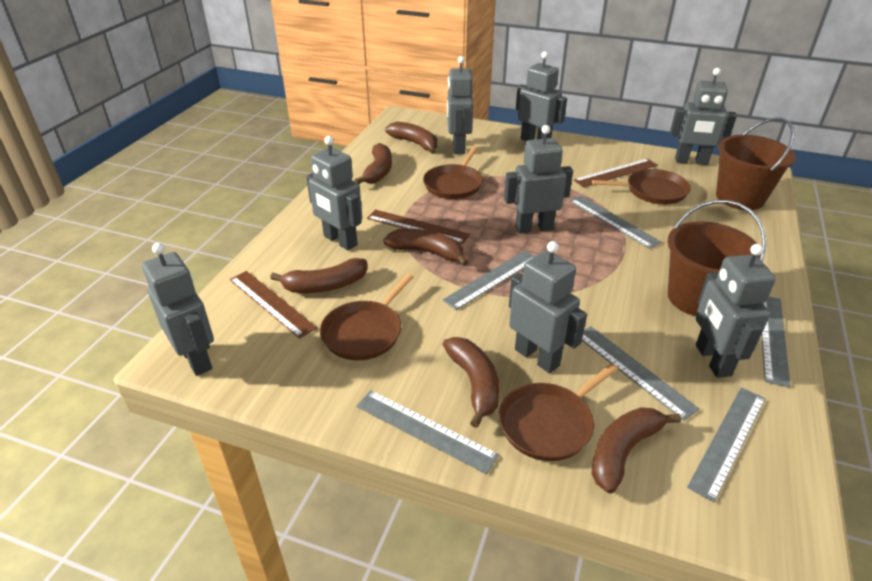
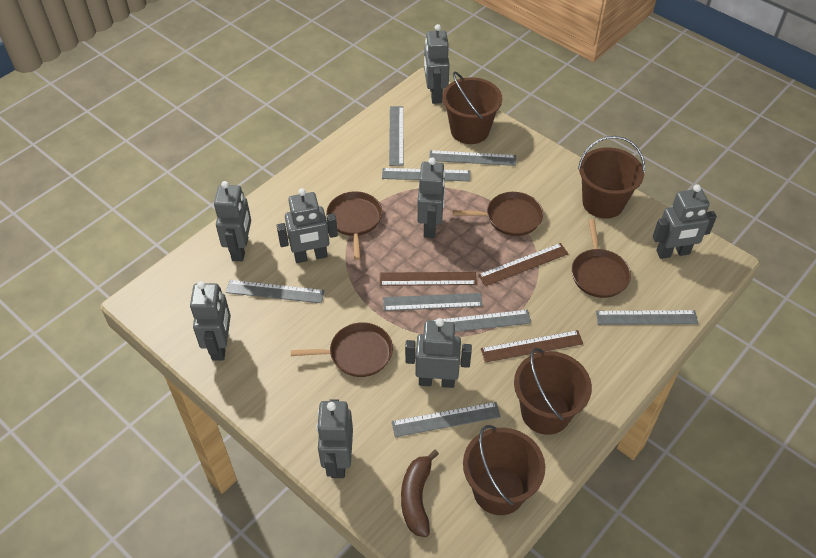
brown banana: [270,258,367,293] [354,143,392,184] [383,228,468,266] [385,122,437,154] [442,337,500,428] [592,407,681,494] = 6 -> [401,450,439,537] = 1
brown bucket: [667,200,767,316] [716,117,796,210] = 2 -> [443,71,502,144] [463,425,545,515] [514,348,592,435] [578,136,645,219] = 4
grey ruler: [356,390,499,474] [442,251,534,310] [570,195,662,249] [582,326,700,421] [687,387,765,502] [761,297,791,388] = 6 -> [226,280,325,303] [382,168,470,181] [383,293,482,311] [389,106,404,166] [392,402,501,437] [429,150,516,166] [430,310,531,332] [596,310,698,325] = 8

